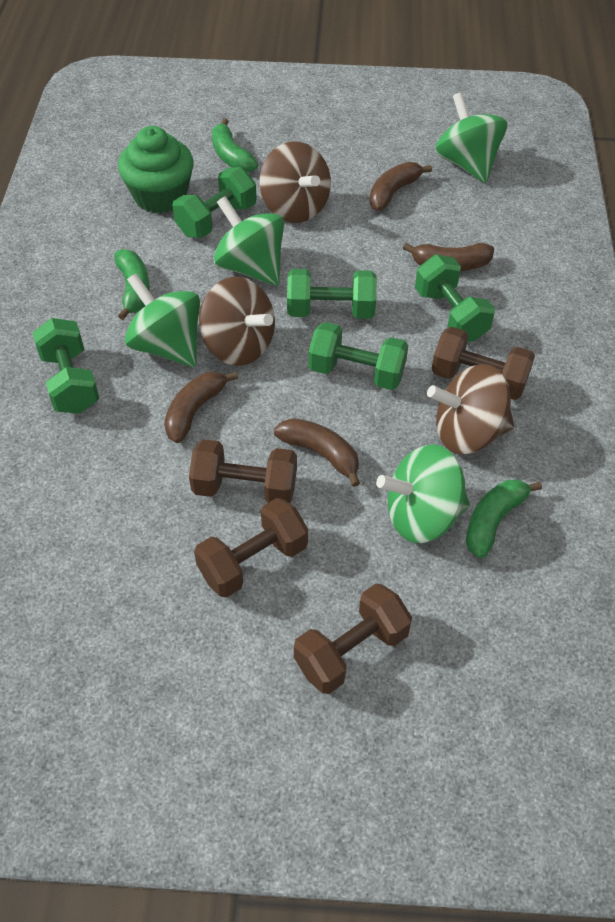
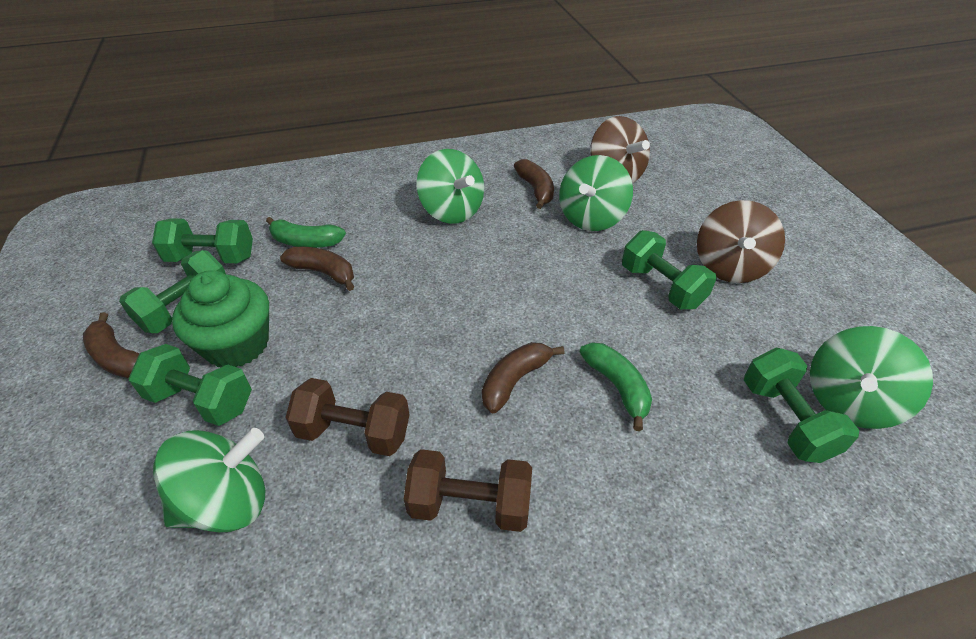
brown dumbbell: [189,439,297,503] [194,498,308,598] [294,584,412,694] [431,327,535,400] = 4 -> [285,378,410,456] [404,449,532,532] = 2
brown spinning top: [199,277,275,366] [259,142,331,223] [427,364,514,454] = 3 -> [590,116,650,183] [697,200,785,283] = 2
green banana: [114,249,150,320] [212,118,258,172] [466,480,542,558] = 3 -> [266,217,346,248] [580,342,652,431] = 2

